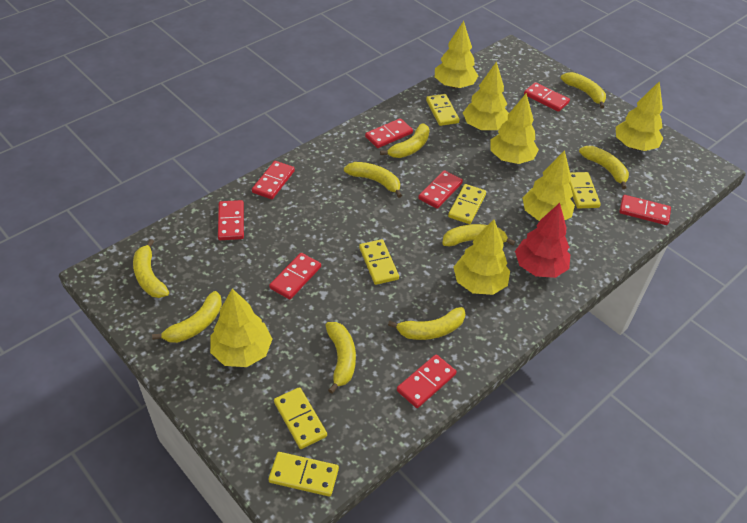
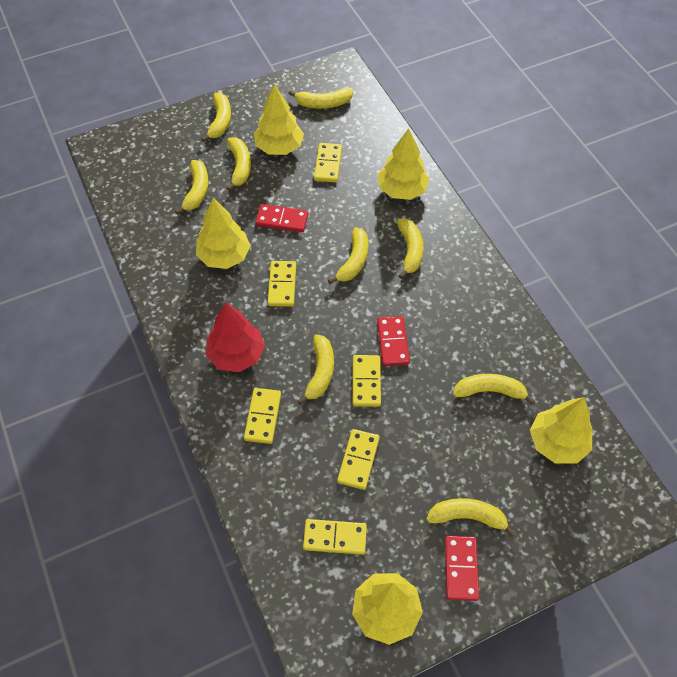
red domino: [218,200,244,240] [252,161,295,199] [269,253,321,299] [365,118,413,148] [397,354,457,408] [418,170,463,209] [524,82,570,112] [619,195,671,225] = 8 -> [256,204,308,232] [377,316,410,366] [445,536,479,601] = 3
yellow tree: [210,289,272,367] [435,21,478,89] [454,219,510,295] [463,61,509,130] [490,93,539,164] [522,150,575,221] [616,81,664,151] = 7 -> [196,198,251,269] [254,84,304,155] [352,573,423,645] [378,128,429,200] [530,397,593,464] = 5

